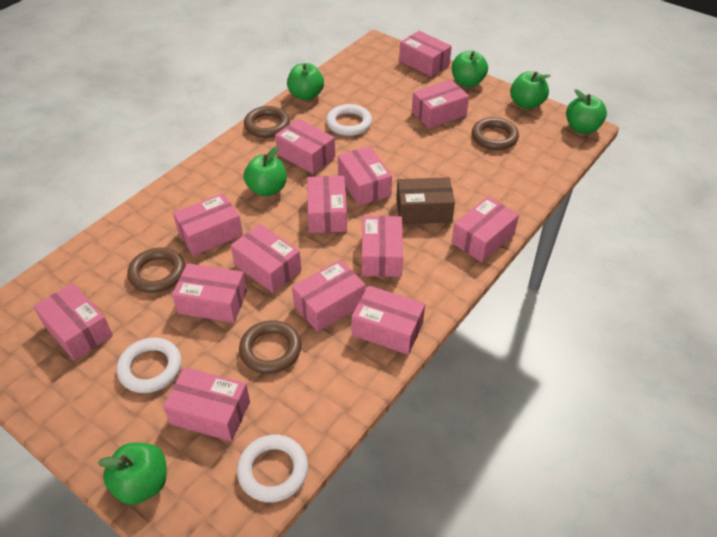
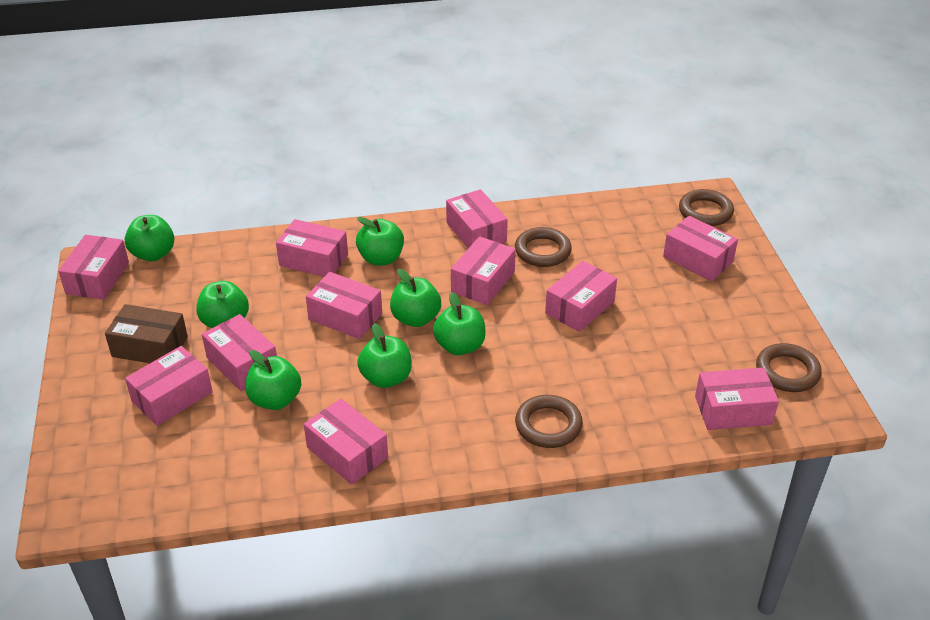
green apple: [98,442,167,505] [244,146,287,197] [287,63,324,100] [452,51,488,87] [510,71,550,109] [566,89,607,134] = 6 -> [125,215,174,261] [196,281,249,328] [245,350,301,410] [356,217,404,266] [357,323,412,388] [390,269,441,327] [433,292,486,355] = 7
pink box: [33,283,113,361] [163,367,250,441] [172,263,247,323] [173,193,243,256] [231,224,301,293] [275,119,335,174] [292,260,366,332] [307,176,347,233] [338,146,392,206] [351,285,425,355] [362,216,403,277] [399,31,452,77] [412,80,469,129] [451,196,519,262] = 14 -> [58,235,129,300] [125,346,213,426] [202,314,277,391] [276,219,348,277] [304,399,388,485] [306,272,382,339] [446,189,508,248] [451,236,516,305] [545,261,617,332] [663,216,738,281] [695,367,779,430] = 11
white ring: [117,338,181,393] [237,435,308,502] [326,104,372,136] = 3 -> none = 0

